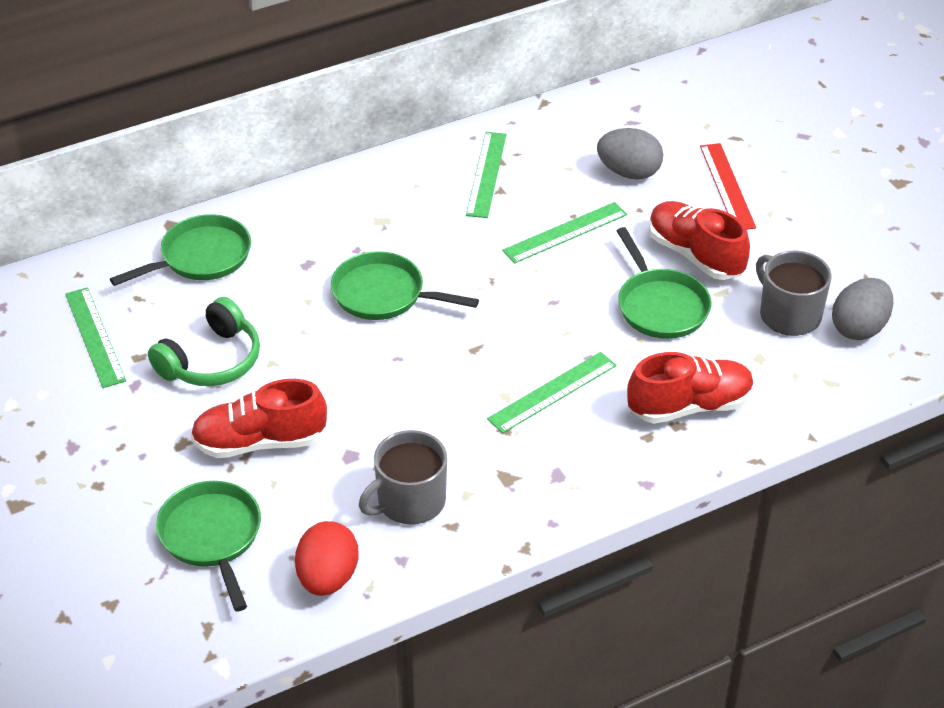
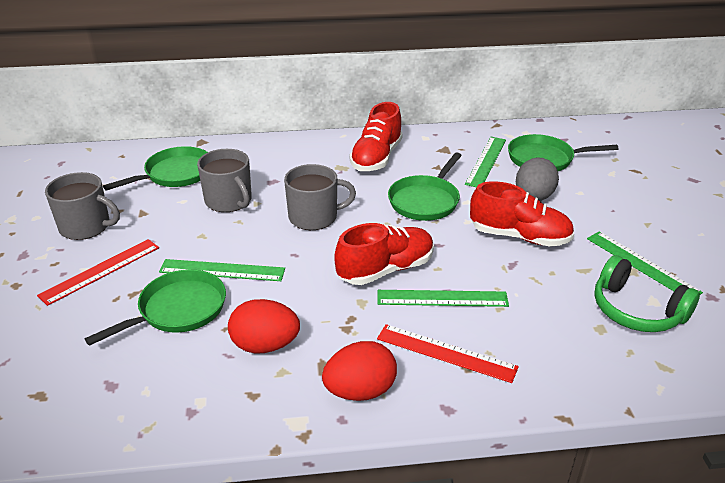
grey egg: [597,128,663,180] [832,278,893,340] = 2 -> [516,157,559,201] = 1
grey mug: [359,430,447,525] [756,251,832,336] = 2 -> [45,172,120,240] [197,149,252,212] [284,164,356,230] = 3
red egg: [295,521,359,596] = 1 -> [228,299,300,353] [322,341,397,401] = 2
red ruler: [700,143,756,230] = 1 -> [37,239,159,306] [377,324,519,383] = 2

